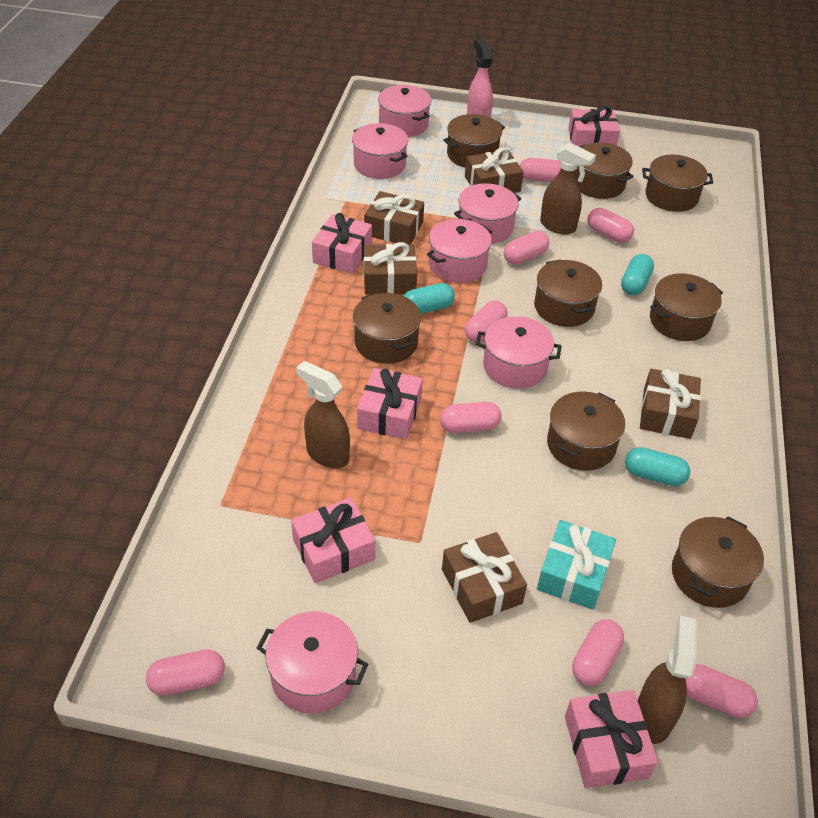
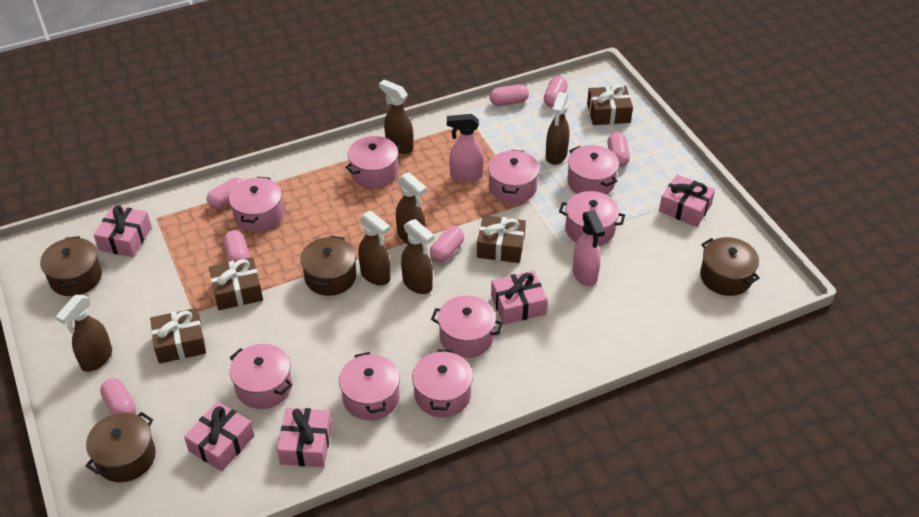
brown gift: [364,191,424,245] [364,242,417,295] [442,532,527,623] [465,148,524,193] [640,369,701,439] = 5 -> [150,308,206,364] [209,257,263,310] [477,215,526,263] [587,85,633,125] = 4
brown pot: [353,293,421,364] [443,114,505,167] [534,259,602,327] [547,391,625,471] [575,142,634,199] [642,155,713,212] [650,273,723,341] [672,517,764,608] = 8 -> [40,236,102,296] [86,412,156,482] [300,236,356,296] [700,237,760,296] = 4
brown spray bottle: [296,361,350,468] [540,143,596,235] [638,616,697,744] = 3 -> [56,295,112,372] [358,211,390,285] [379,79,413,154] [396,172,427,244] [401,219,434,294] [546,92,569,165] = 6
pink capsule: [146,649,225,696] [440,402,502,433] [465,301,508,343] [503,231,549,265] [520,158,561,182] [572,619,624,686] [587,208,634,243] [686,664,758,718] = 8 -> [100,378,136,414] [207,177,244,209] [224,230,250,261] [430,226,464,263] [489,84,529,106] [544,76,568,108] [608,132,630,167] = 7
pink pot: [257,611,368,714] [352,123,408,179] [378,85,431,137] [427,219,492,283] [454,183,521,244] [476,316,561,389] = 6 -> [229,177,283,232] [230,344,292,409] [339,352,400,420] [345,136,401,189] [412,349,473,417] [431,296,503,358] [488,150,539,204] [559,191,625,246] [567,145,619,195] = 9
pink spray bottle: [467,38,493,118] = 1 -> [447,114,484,183] [573,210,605,287] = 2
turquoise capsule: [404,283,455,314] [621,254,654,295] [625,447,690,486] = 3 -> none = 0
turquoise gift: [537,520,616,610] = 1 -> none = 0

